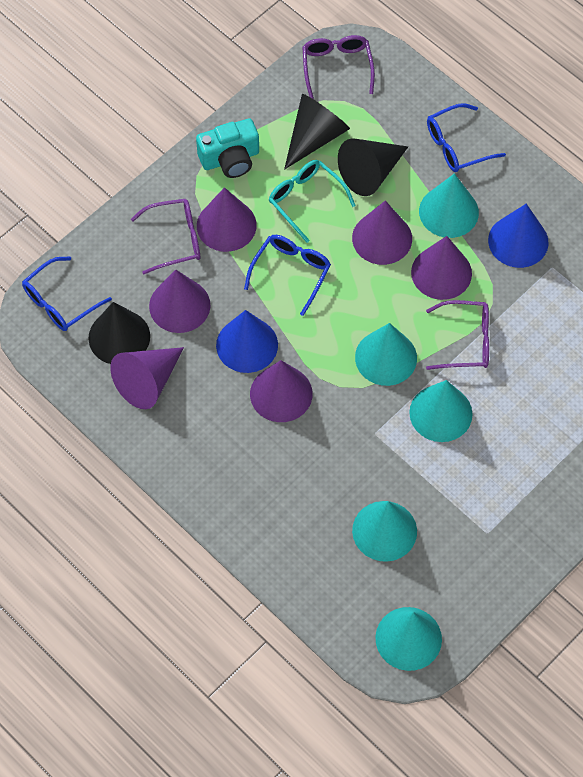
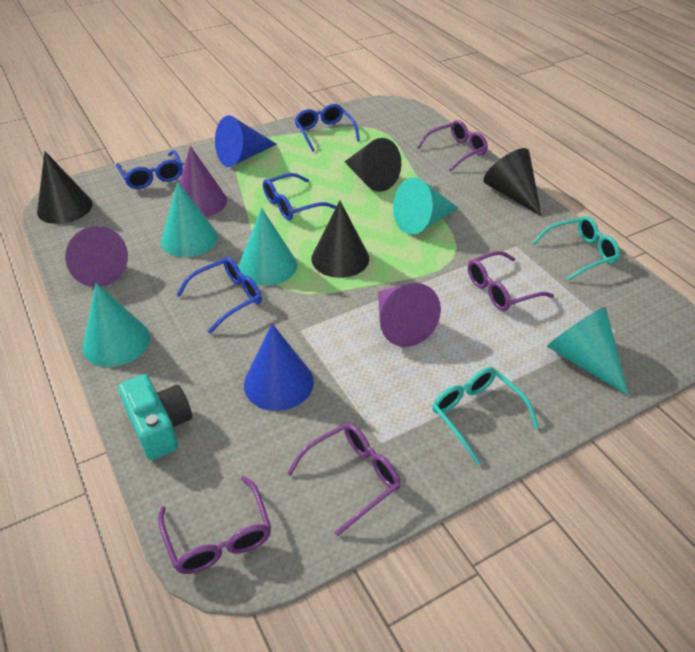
black cone: [88,302,150,364] [284,94,350,170] [338,138,408,196] = 3 -> [37,151,93,224] [311,200,369,278] [344,138,401,192] [483,148,542,216] = 4
blue glasses: [22,256,112,331] [244,235,331,316] [427,103,506,172] = 3 -> [116,150,183,189] [176,257,262,333] [263,173,336,220] [295,104,360,152] = 4
purple cone: [110,347,184,409] [149,270,210,333] [197,187,257,252] [250,360,313,422] [352,201,412,265] [411,236,472,300] = 6 -> [65,226,128,287] [179,146,227,217] [378,283,441,347] = 3
purple glasses: [131,199,200,274] [302,35,375,99] [426,300,489,370] = 3 -> [158,476,271,574] [287,423,401,536] [417,120,488,172] [468,251,554,311] = 4
turquoise glasses: [269,160,356,243] = 1 -> [432,367,539,465] [532,216,620,281] = 2

